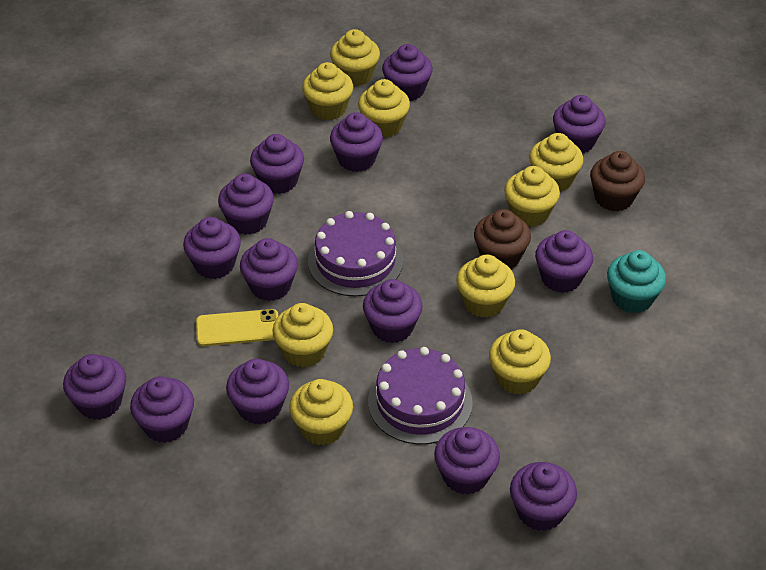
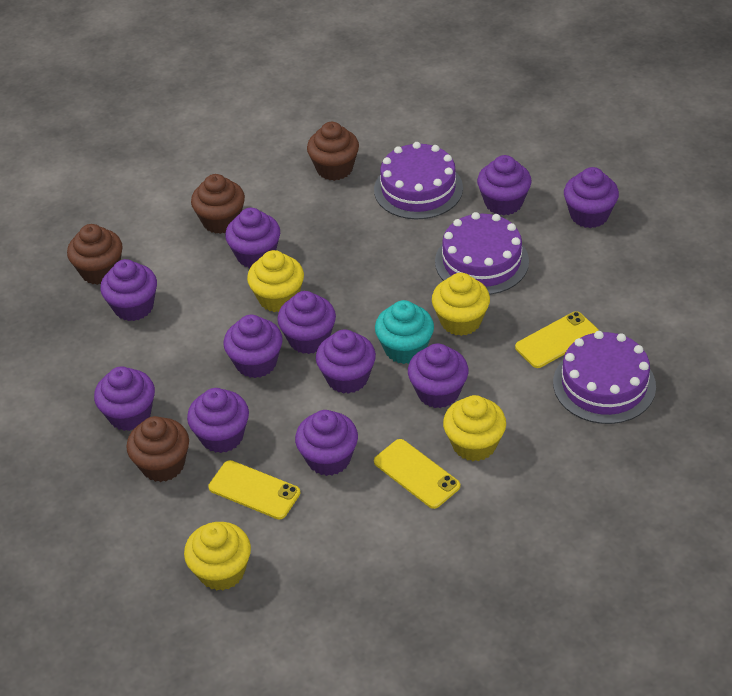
brown cupcake: [474,209,531,269] [590,151,645,211] = 2 -> [67,224,123,285] [126,416,189,482] [191,174,245,234] [307,122,359,181] = 4
purple cake: [308,211,403,296] [368,347,473,444] = 2 -> [374,142,463,219] [435,212,529,295] [553,331,656,424] = 3
purple cupcake: [63,354,126,420] [130,376,194,443] [183,217,241,279] [218,174,274,235] [226,359,289,424] [240,238,298,301] [250,134,304,194] [330,112,383,172] [363,279,423,343] [382,44,433,101] [434,427,500,495] [510,462,577,531] [535,230,593,293] [553,95,606,153] = 14 -> [94,366,155,431] [100,259,157,321] [187,388,249,453] [224,315,283,378] [225,208,280,268] [277,291,336,354] [295,410,358,476] [316,329,376,394] [408,343,469,408] [477,155,532,216] [564,167,619,228] = 11
yellow cupcake: [272,303,333,367] [289,379,353,445] [302,62,353,120] [330,29,380,86] [358,79,410,138] [456,255,515,318] [489,329,551,395] [504,166,560,227] [529,133,583,192] = 9 -> [184,522,251,591] [247,250,304,312] [432,273,490,336] [443,395,506,461] = 4
yellow phone: [196,309,278,346] = 1 -> [208,460,301,519] [374,439,460,509] [515,311,599,368] = 3

